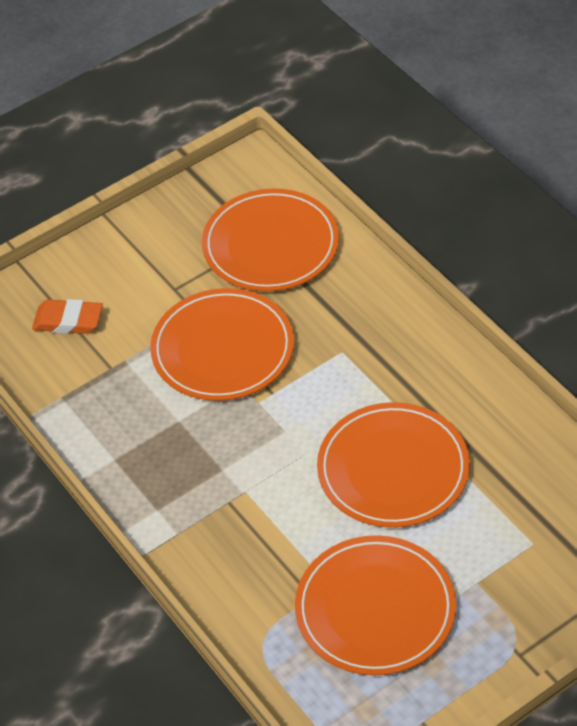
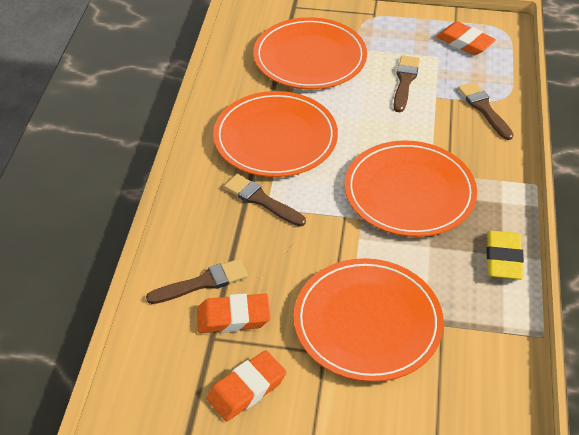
brown brush: none = 0 -> [146,259,248,304] [224,174,306,227] [393,55,420,112] [458,82,514,140] = 4
orange eraser: [32,299,103,334] = 1 -> [197,293,271,333] [207,350,286,421] [437,21,496,55] = 3
yellow eraser: none = 0 -> [487,231,524,280] = 1

